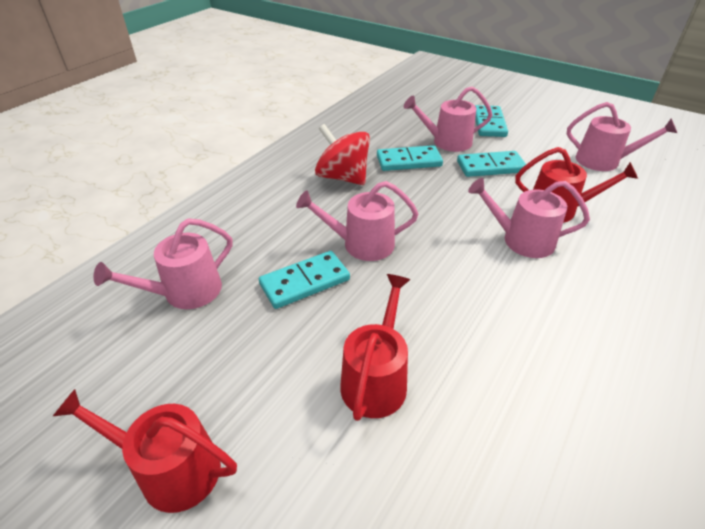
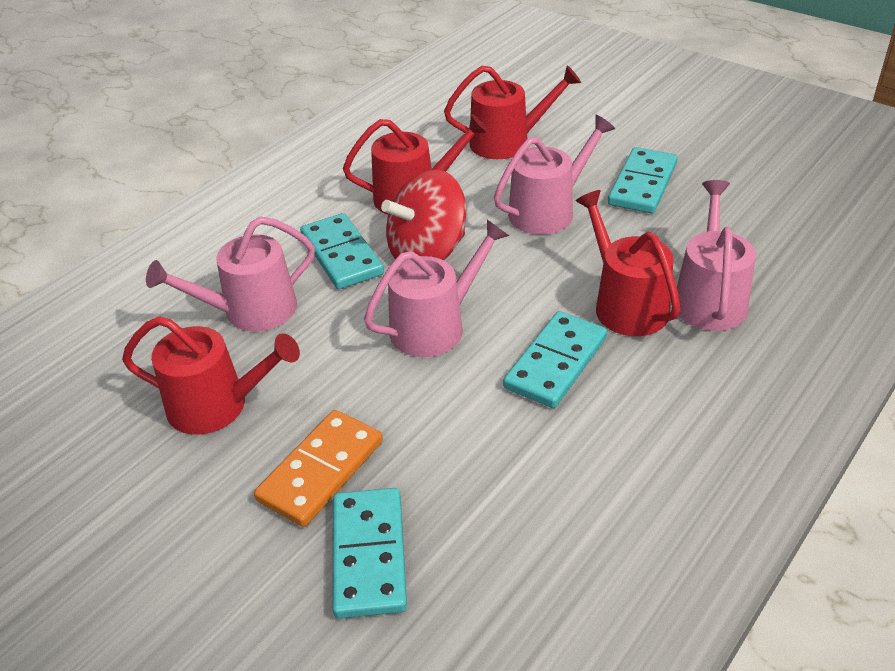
orange domino: none = 0 -> [254,410,383,527] = 1
pink watering can: [93,218,232,309] [296,181,418,261] [404,86,493,152] [468,178,590,258] [567,102,677,171] = 5 -> [146,216,315,331] [364,220,509,357] [494,115,615,235] [677,180,756,331] = 4
red watering can: [52,389,237,513] [340,274,410,421] [515,147,638,223] = 3 -> [122,316,300,435] [343,114,488,215] [444,65,581,159] [575,190,681,336] = 4

